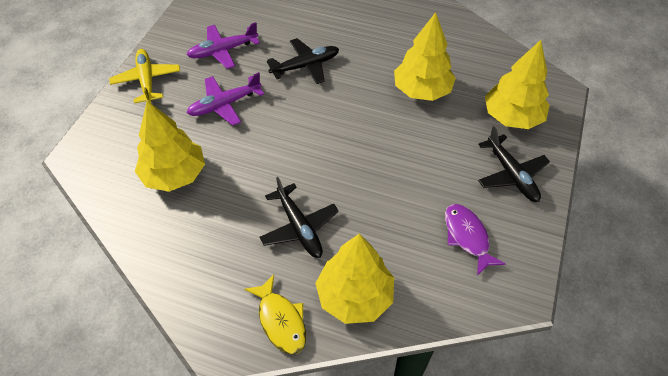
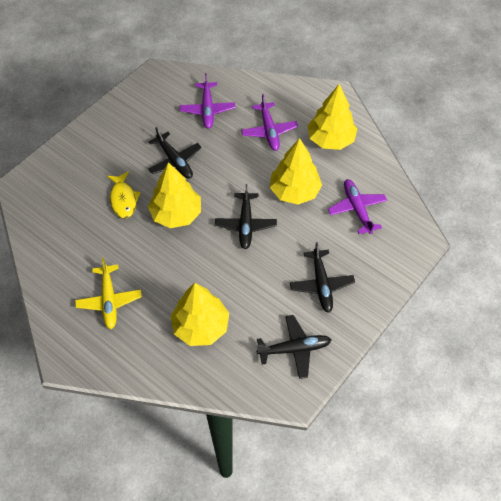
black plane: [259,177,339,258] [267,38,339,84] [478,126,550,202] = 3 -> [148,127,202,179] [215,184,277,249] [256,315,331,379] [290,242,355,313] = 4
purple fish: [445,204,506,276] = 1 -> none = 0
purple plane: [187,22,260,69] [187,72,264,126] = 2 -> [180,73,235,129] [241,94,298,151] [328,179,387,234] = 3

